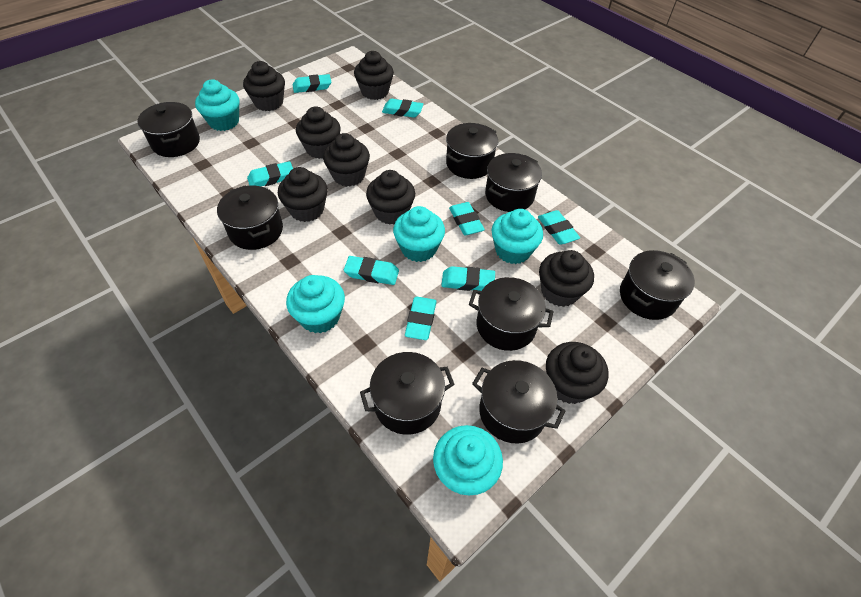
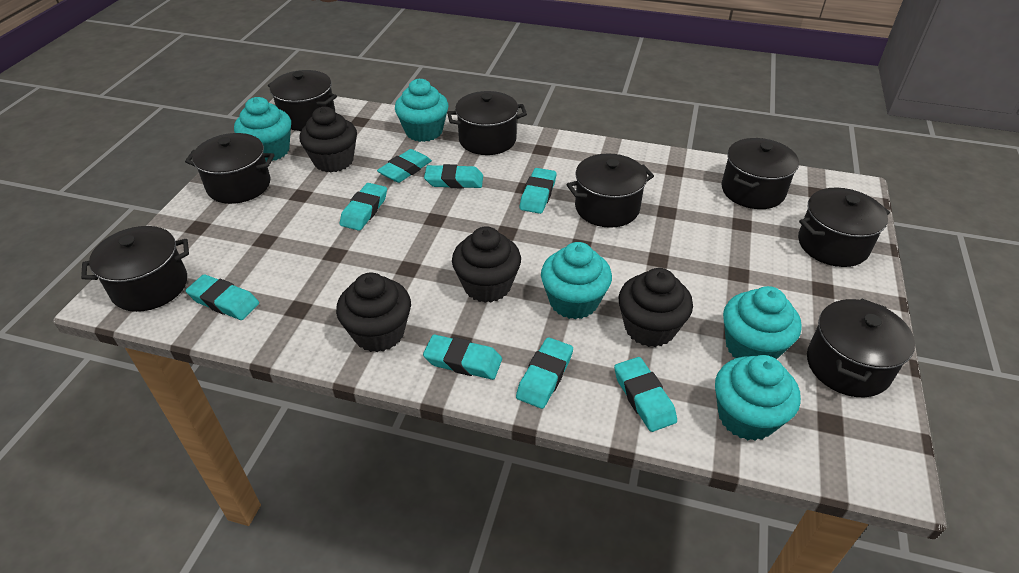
black cupcake: [243,61,285,111] [278,167,328,222] [296,106,341,159] [323,133,370,187] [354,51,394,100] [366,170,415,225] [539,250,594,307] [546,342,608,404] = 8 -> [299,107,357,172] [336,273,411,352] [452,226,521,303] [619,268,693,347] = 4

